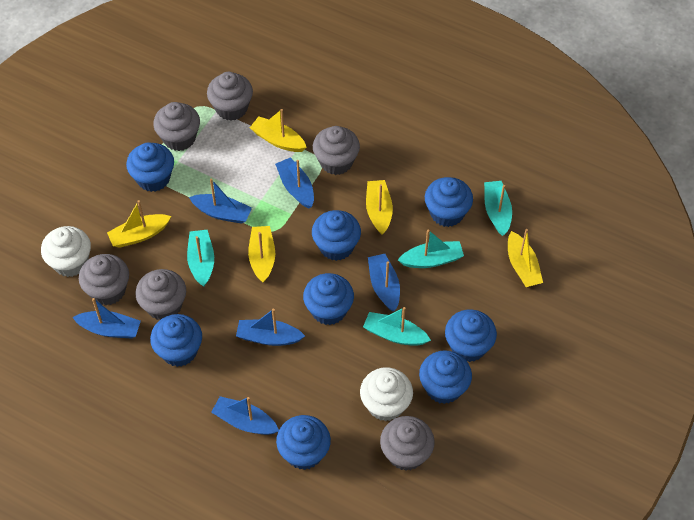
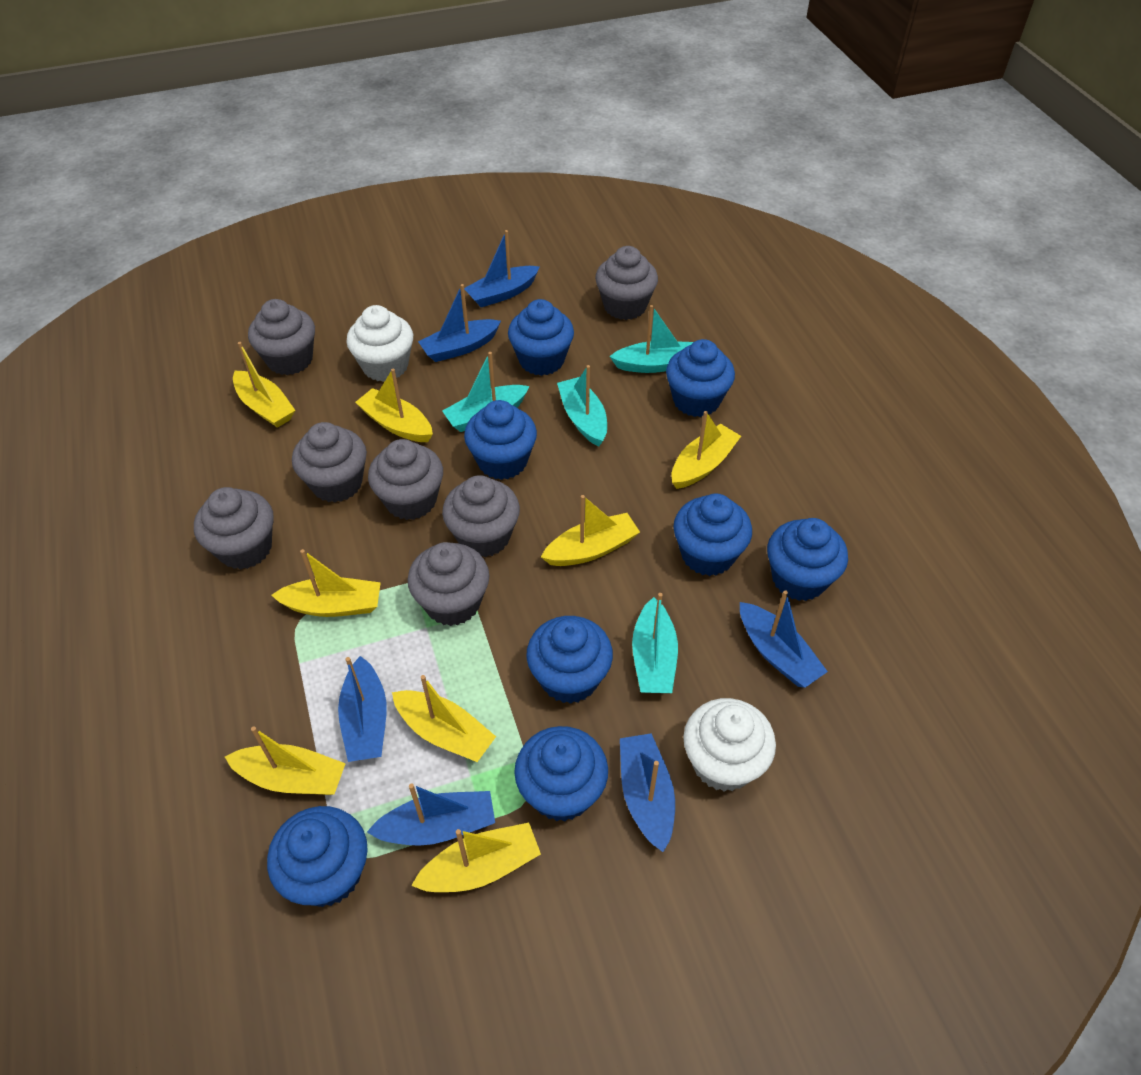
grey cupcake: [79,254,129,305] [135,269,186,320] [153,102,200,151] [207,72,253,121] [313,126,360,175] [380,416,435,471] = 6 -> [194,487,274,570] [248,299,315,375] [292,422,367,503] [368,439,443,520] [407,542,490,626] [442,475,520,557] [595,246,658,320] = 7
yellow boat: [107,200,171,248] [248,226,275,283] [250,109,307,152] [366,180,393,235] [508,229,543,287] = 5 -> [225,726,346,795] [233,342,295,428] [271,549,381,617] [355,368,433,442] [392,675,496,762] [411,823,541,892] [541,495,640,566] [672,411,741,489] = 8

